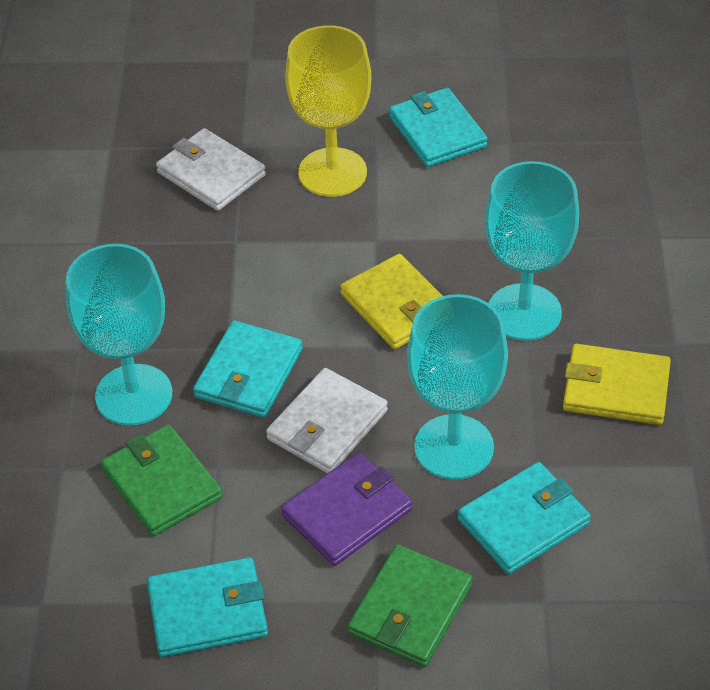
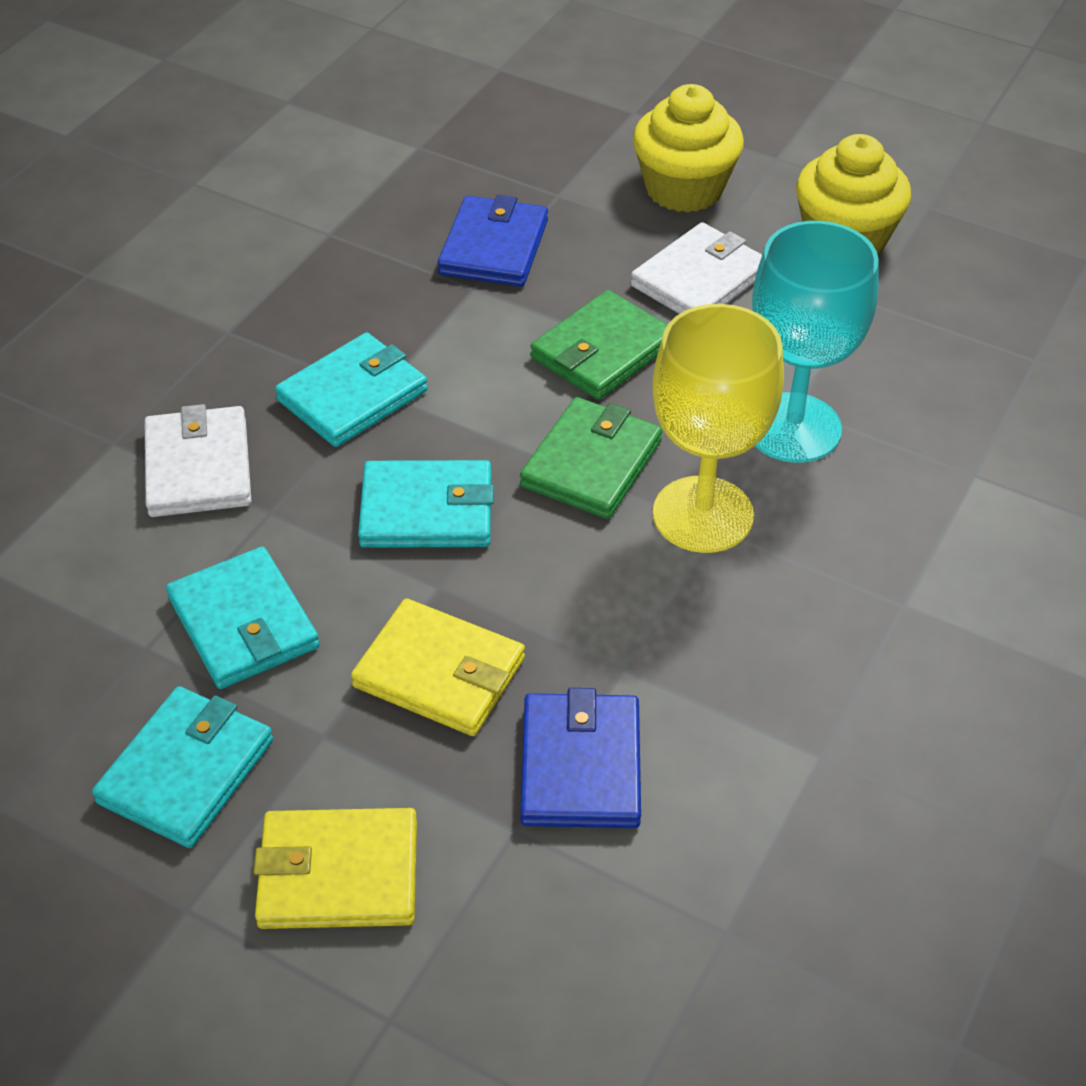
blue wallet: none = 0 -> [438,195,548,287] [520,688,641,828] = 2
purple wallet: [281,452,412,566] = 1 -> none = 0
turquoise goblet: [66,244,172,426] [407,294,508,480] [485,161,579,341] = 3 -> [752,221,879,463] = 1
yellow cupcake: none = 0 -> [633,84,744,212] [796,134,911,255] = 2

